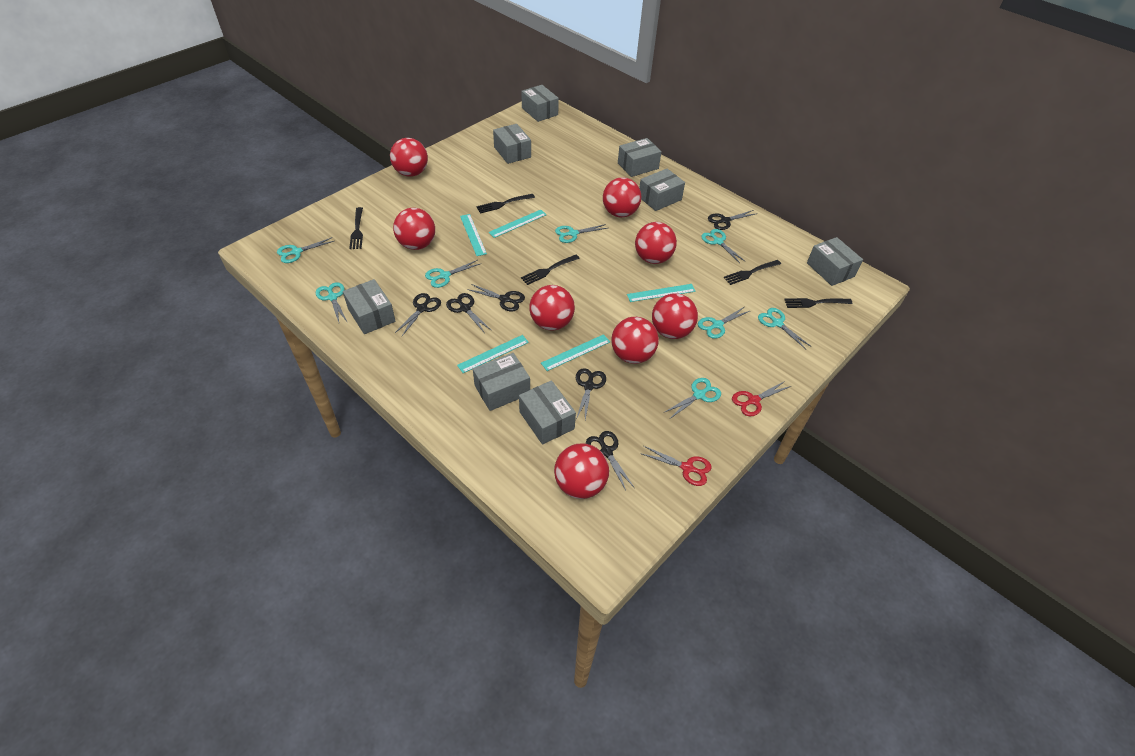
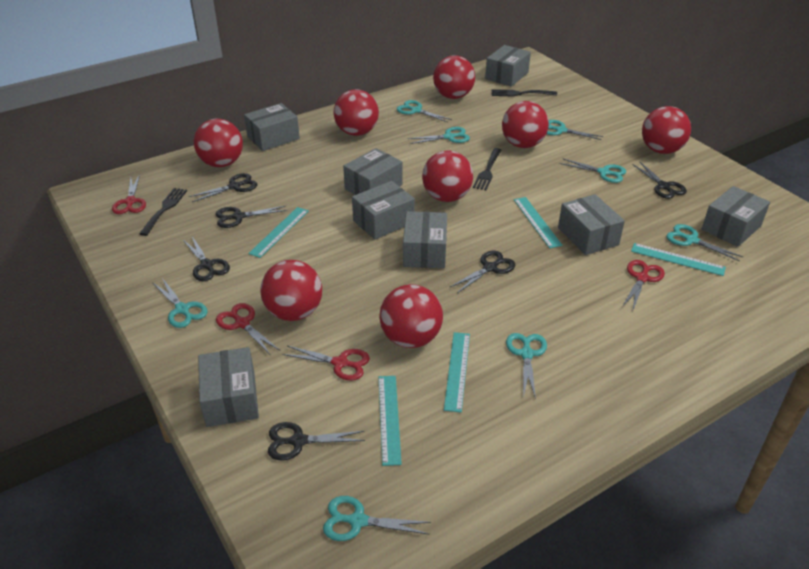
black fork: [349,207,363,249] [476,194,535,213] [521,255,580,285] [724,260,781,285] [784,298,852,308] = 5 -> [139,188,187,236] [473,148,501,190] [492,89,557,97] = 3
red scissors: [640,446,712,486] [732,381,791,417] = 2 -> [112,174,146,214] [216,303,279,356] [282,346,370,381] [622,260,665,309] = 4

